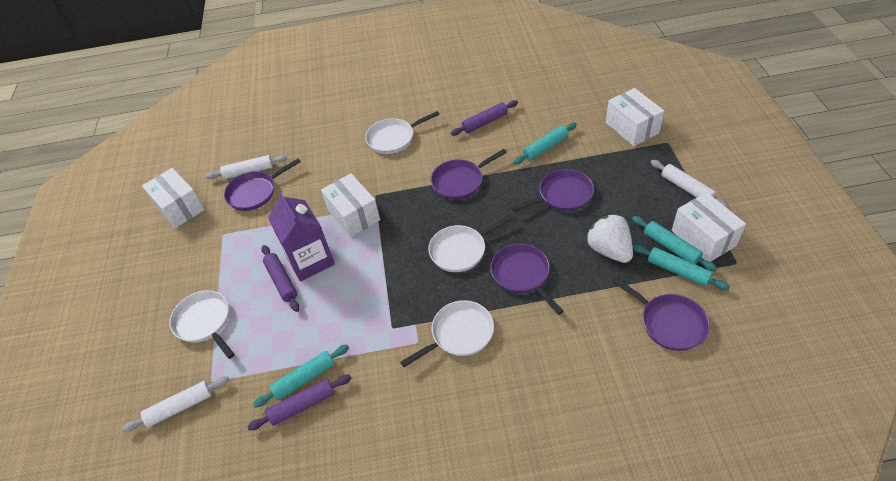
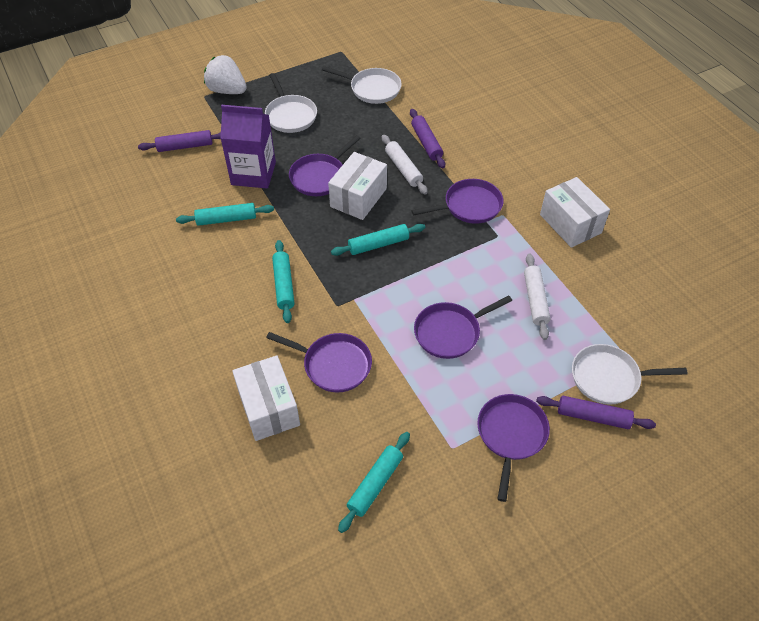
white box: [142,168,205,228] [321,173,380,237] [606,88,664,146] [672,192,746,262] = 4 -> [232,355,300,441] [328,152,387,220] [540,177,610,248] = 3
white pan: [169,290,235,359] [365,111,440,154] [400,300,494,367] [428,215,513,272] = 4 -> [265,73,317,133] [322,66,402,104] [572,344,688,405] = 3
white rolling pin: [122,376,229,432] [206,155,287,179] [651,160,729,208] = 3 -> [382,135,428,195] [524,254,551,340] = 2

